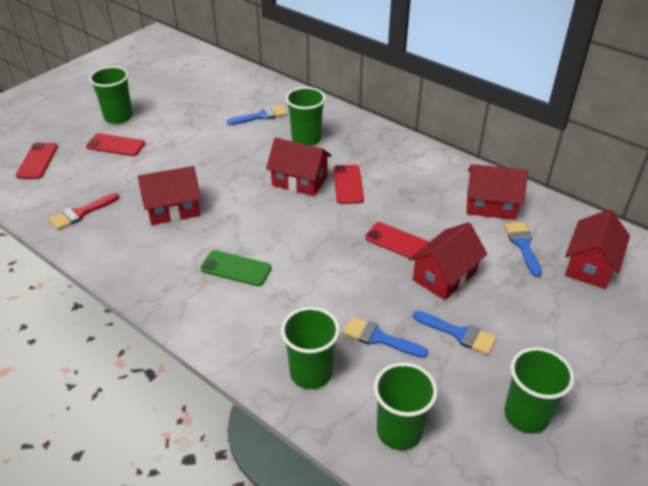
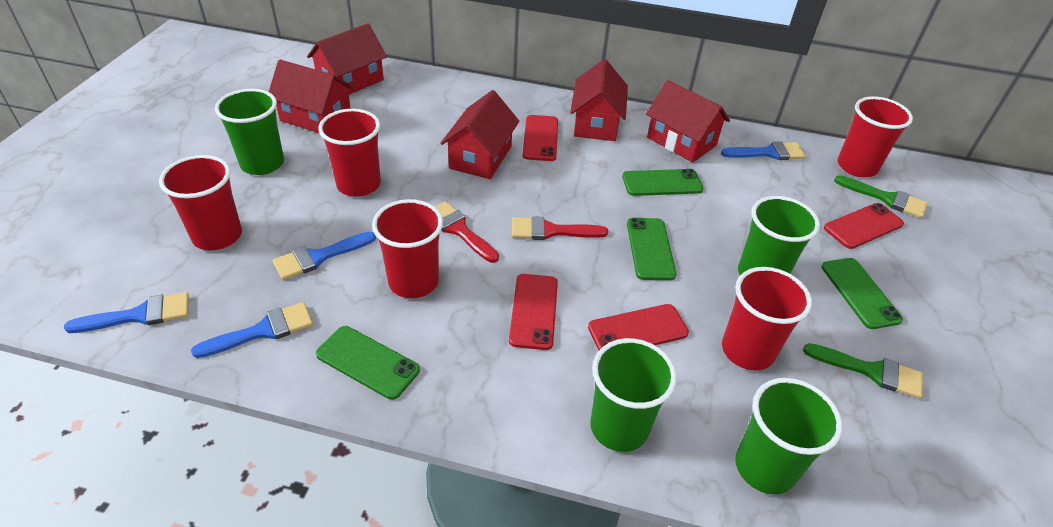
green brush: none = 0 -> [803,343,923,399] [834,175,928,218] = 2
green cup: [89,66,133,124] [281,307,340,389] [286,87,326,146] [374,362,438,450] [504,347,575,434] = 5 -> [215,89,284,175] [590,338,677,452] [735,378,842,495] [738,196,820,275] = 4
green phone: [200,250,272,286] = 1 -> [316,326,420,400] [622,169,703,196] [627,218,677,280] [821,258,903,329] = 4
red brush: [49,193,119,230] = 1 -> [435,201,499,263] [512,216,608,240] = 2
red cup: none = 0 -> [159,155,242,251] [318,109,381,197] [372,199,443,298] [722,267,812,371] [838,96,913,177] = 5

